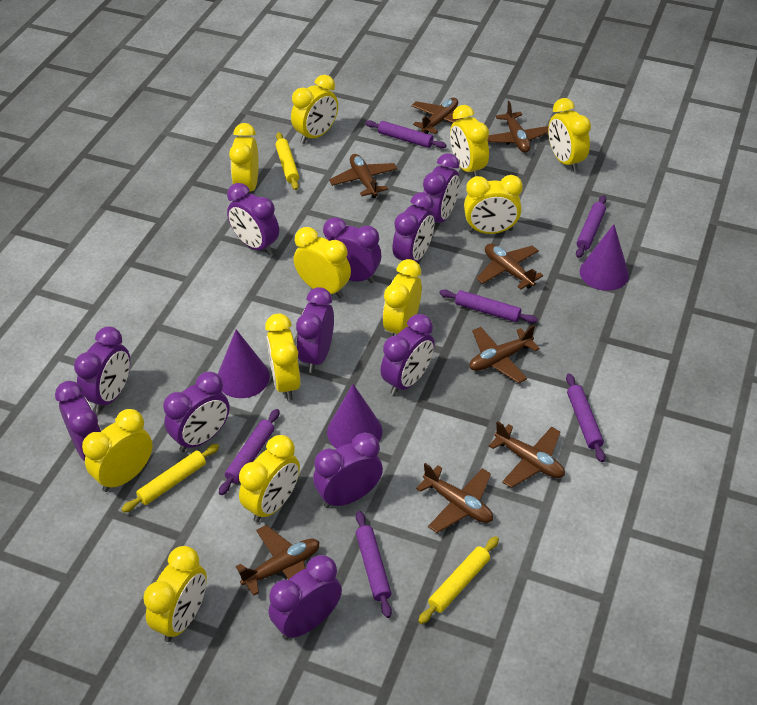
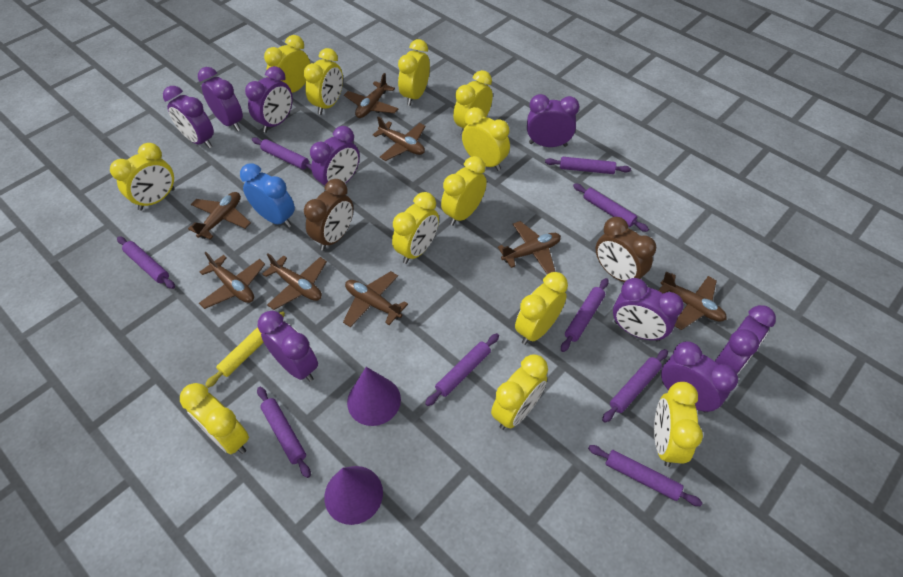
blue clock: none = 0 -> [240,163,295,228] = 1
brown clock: none = 0 -> [304,179,353,251] [596,217,656,282] = 2
purple clock: [55,381,101,461] [74,326,130,413] [163,372,230,452] [227,183,279,255] [269,555,342,640] [296,287,334,373] [313,433,383,508] [323,217,381,283] [381,314,435,396] [393,192,435,262] [423,153,460,227] = 11 -> [163,86,214,148] [198,67,243,131] [245,66,293,133] [258,311,318,382] [310,126,360,192] [527,94,579,147] [613,278,684,342] [661,341,738,413] [715,305,776,374] = 9
purple cone: [218,329,270,398] [327,384,382,449] [580,224,629,291] = 3 -> [324,466,383,525] [347,367,401,426] = 2
purple rolling pin: [219,409,279,495] [356,511,392,618] [365,120,447,148] [439,289,538,323] [566,373,605,462] [576,195,606,258] = 6 -> [117,236,175,289] [252,137,312,171] [257,387,311,478] [425,333,499,406] [545,157,631,174] [561,278,609,352] [573,183,649,232] [588,445,703,506] [602,349,668,423] = 9
yellow clock: [82,409,153,492] [143,546,207,642] [229,123,259,191] [239,435,300,523] [265,313,300,401] [291,75,338,144] [294,227,351,298] [383,259,422,336] [450,105,489,177] [464,175,523,234] [548,98,591,172] = 11 -> [110,143,175,211] [180,383,249,454] [264,35,310,93] [304,48,343,115] [392,192,439,264] [398,39,430,106] [441,156,487,226] [453,70,493,136] [462,107,510,171] [491,354,548,430] [515,272,568,345] [654,382,703,467] = 12
yellow rolling pin: [121,444,219,513] [275,132,299,190] [418,536,499,624] = 3 -> [205,311,285,388] = 1

